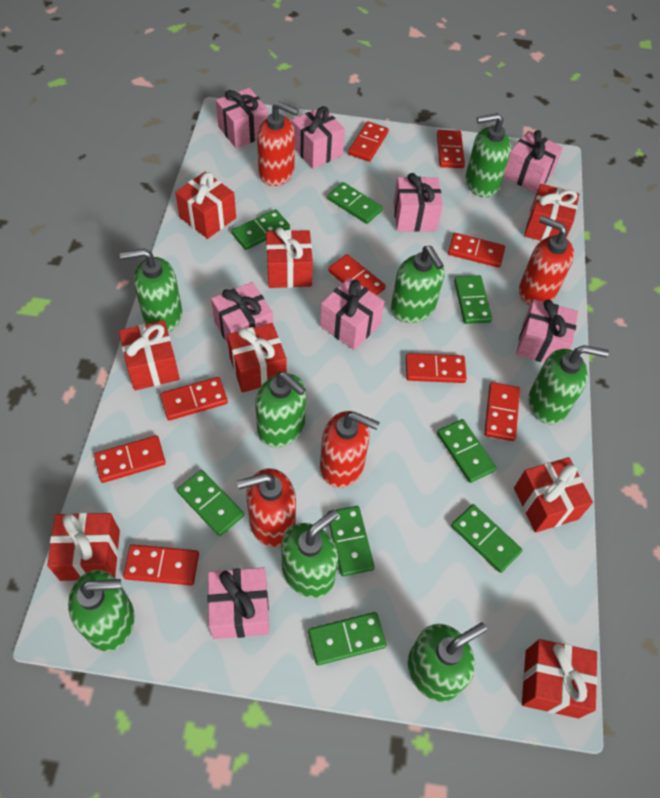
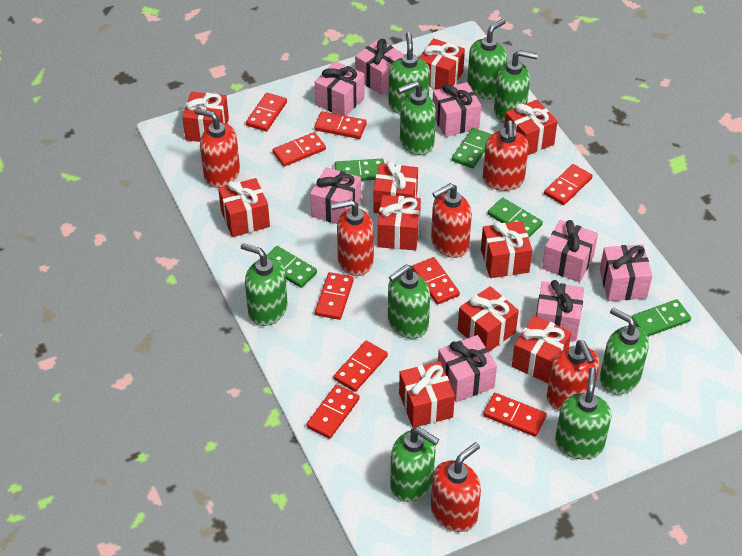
green domino: [177,470,244,536] [232,209,290,250] [308,612,386,666] [327,182,383,224] [327,506,375,576] [437,419,496,483] [451,504,523,573] [454,275,492,324] = 8 -> [266,246,317,288] [334,159,384,181] [452,128,492,168] [488,198,543,237] [632,299,691,337] = 5
green soap dispenser: [68,570,135,652] [120,248,182,332] [255,372,306,447] [281,510,338,598] [391,246,445,323] [408,622,487,702] [465,113,511,197] [528,345,609,424] = 8 -> [241,243,288,326] [388,32,430,114] [388,264,430,339] [390,427,440,502] [398,81,436,155] [467,19,507,99] [494,50,538,124] [555,367,612,459] [600,308,649,394] = 9
red gift: [47,513,120,581] [119,320,180,391] [175,172,236,239] [227,323,287,393] [266,227,313,288] [514,457,593,533] [522,639,598,718] [524,184,579,241] = 8 -> [182,92,229,142] [218,178,270,237] [373,161,418,214] [378,195,421,250] [399,361,455,428] [419,38,465,90] [458,286,519,352] [481,221,532,278] [504,100,558,155] [512,315,572,384] = 10
red soap dispenser: [237,468,296,547] [257,101,299,186] [320,411,380,488] [519,216,574,305] = 4 -> [195,108,240,188] [331,199,374,276] [431,183,472,258] [431,442,481,532] [483,120,529,191] [547,340,600,411] = 6

